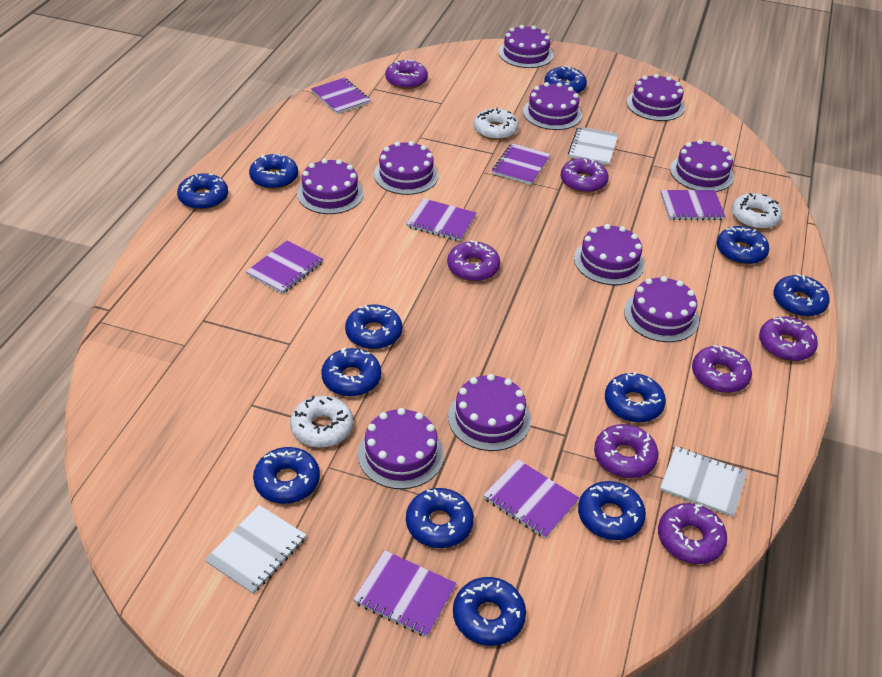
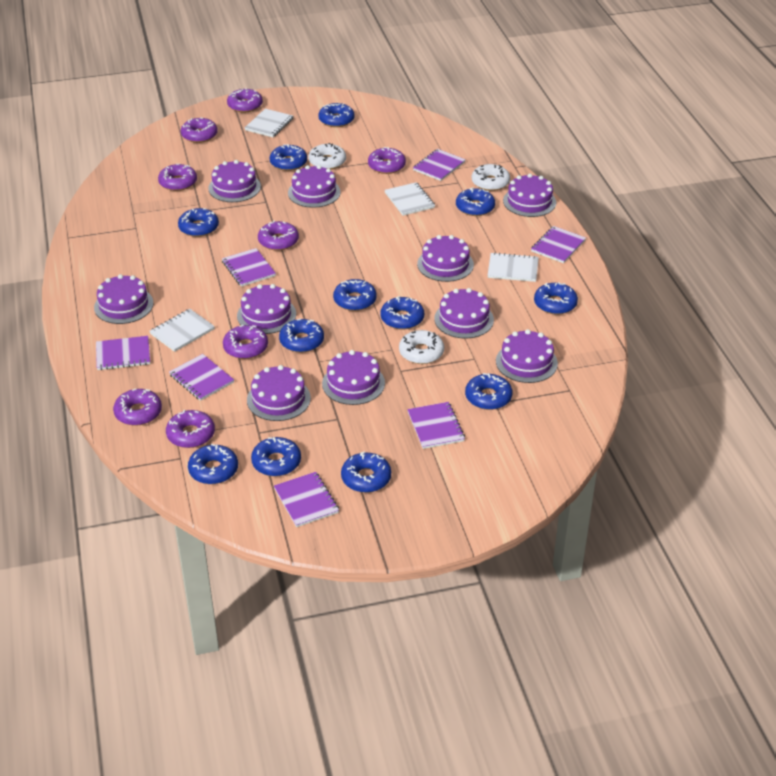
purple donut: [385,59,428,89] [447,240,500,281] [560,158,609,193] [594,424,658,478] [658,503,727,564] [692,345,752,393] [759,317,818,361] = 7 -> [113,389,162,426] [158,163,197,191] [166,410,215,448] [181,117,218,143] [223,325,268,359] [227,88,263,112] [258,221,299,251] [368,147,406,174] = 8
white notebook: [205,505,306,594] [568,127,618,165] [660,446,747,517] = 3 -> [149,309,215,352] [245,109,293,137] [385,182,435,216] [488,252,539,282] = 4

